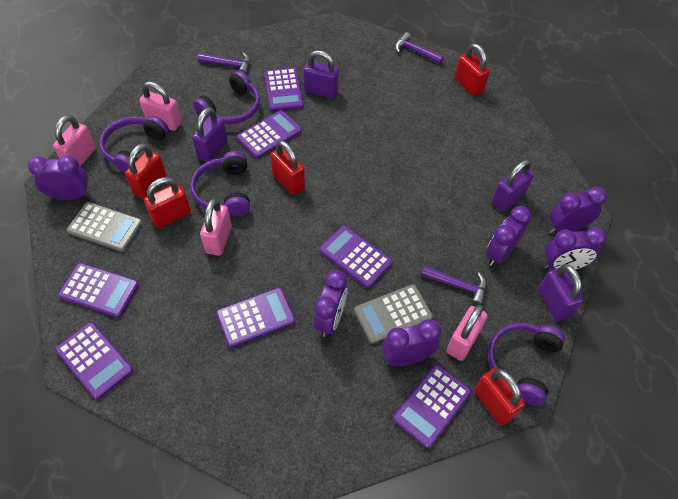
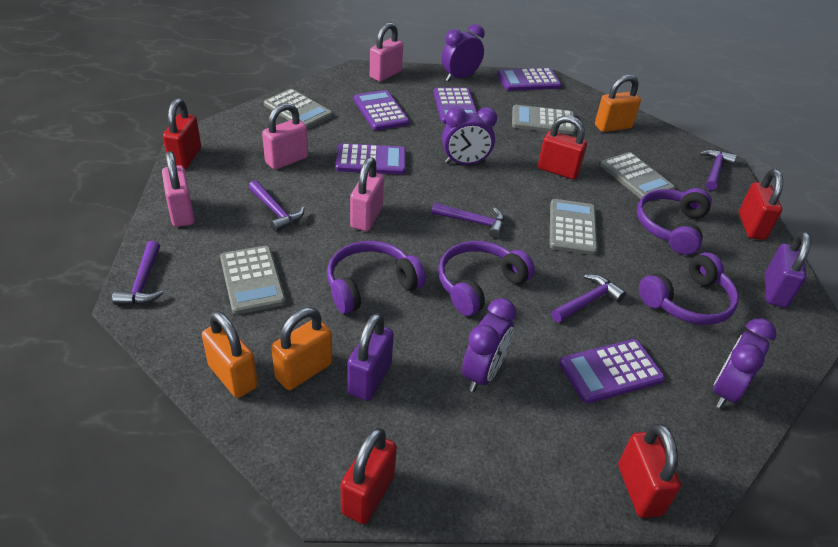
grey calculator: [67,202,143,252] [354,284,433,344] = 2 -> [220,245,286,315] [264,89,333,129] [512,105,576,135] [550,199,597,255] [600,152,675,199] = 5
orange padlock: none = 0 -> [202,311,258,398] [271,308,332,390] [595,75,641,132] = 3
purple calculator: [55,322,133,399] [58,263,139,318] [216,288,295,348] [236,110,302,159] [264,67,304,112] [319,226,392,288] [393,365,471,448] = 7 -> [335,143,406,175] [353,90,410,131] [434,87,478,124] [497,68,561,91] [559,339,665,404] = 5
purple clock: [28,155,90,200] [314,270,348,337] [382,319,441,366] [486,206,531,266] [544,227,606,270] [549,187,607,234] = 6 -> [441,24,484,82] [442,107,497,165] [462,298,517,392] [713,318,777,409] = 4
purple hammer: [198,53,250,74] [395,32,444,64] [421,266,487,306] = 3 -> [112,241,164,305] [248,180,304,232] [432,203,504,238] [552,274,626,323] [700,150,737,191] = 5
purple padlock: [192,107,228,162] [304,50,339,98] [492,160,534,211] [538,264,583,321] = 4 -> [347,313,394,401] [765,232,811,308] = 2

